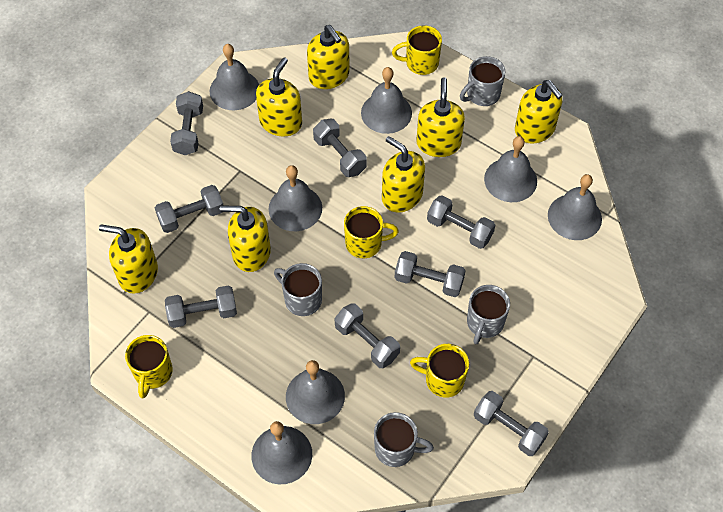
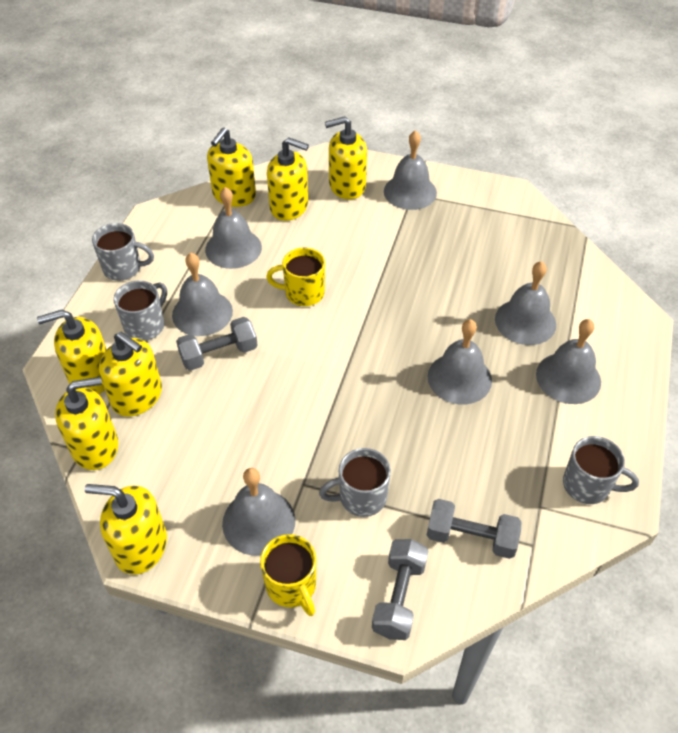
grey dumbbell: [155,185,224,233] [165,285,237,328] [170,91,203,155] [313,119,367,177] [334,303,400,368] [395,251,466,297] [427,195,495,249] [474,391,549,456] = 8 -> [176,317,258,371] [372,539,428,640] [427,499,522,559] = 3
yellow mug: [125,335,173,399] [344,206,399,258] [392,25,442,75] [410,344,469,398] = 4 -> [260,534,316,616] [266,247,325,306] = 2

